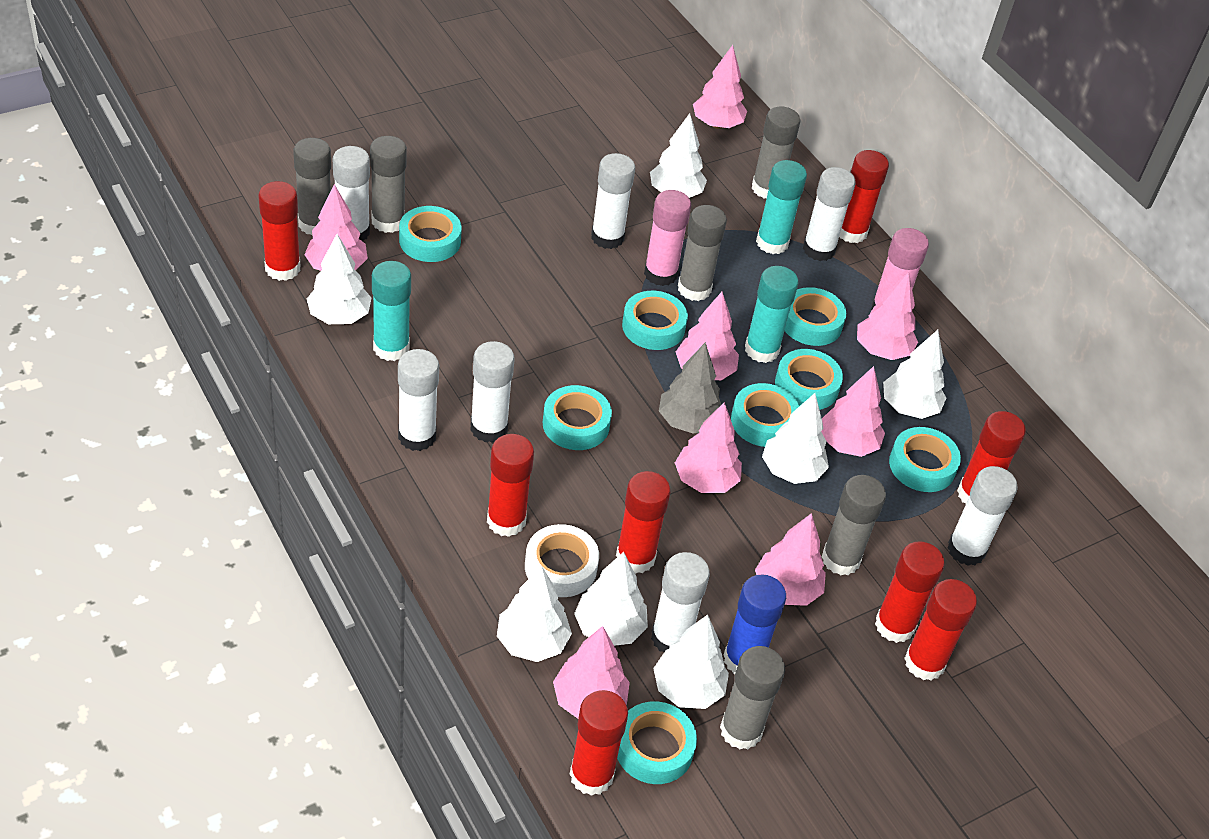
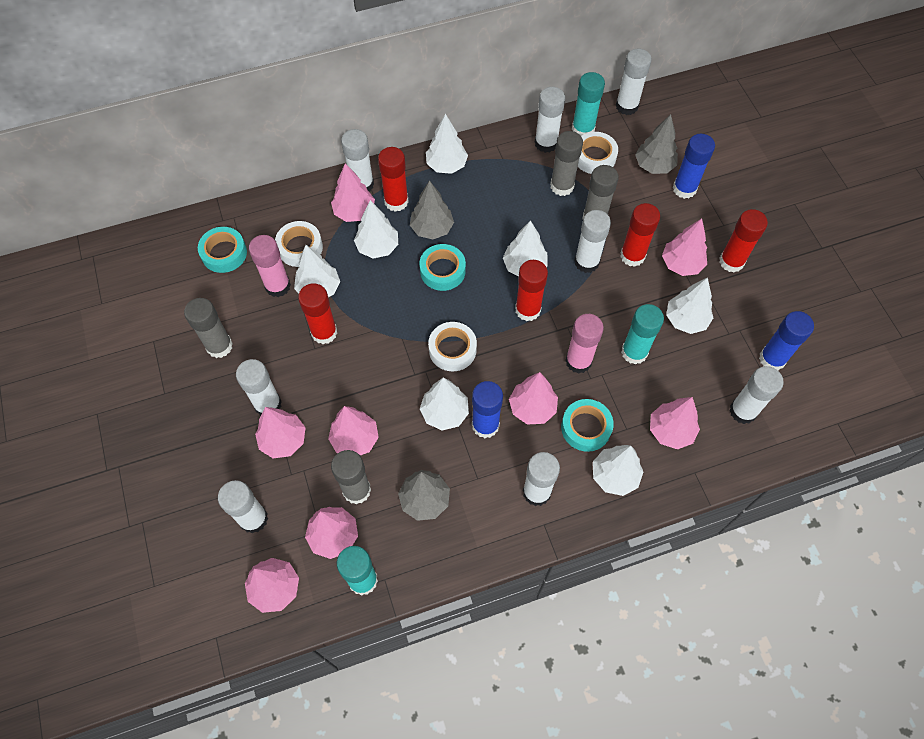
blue glue stick: [723,574,786,674] = 1 -> [472,381,503,438] [673,134,715,199] [759,311,814,371] = 3
grey glue stick: [293,138,331,236] [370,136,407,233] [678,205,727,301] [720,646,785,749] [752,107,801,198] [822,475,886,575] = 6 -> [184,298,233,358] [331,450,371,505] [550,131,583,196] [582,165,619,219] = 4
grey tree: [659,342,721,434] = 1 -> [398,470,450,521] [410,180,454,239] [635,114,678,174] = 3
red glue stick: [258,181,300,281] [487,434,534,537] [570,690,628,796] [616,471,670,574] [839,150,889,243] [875,541,945,643] [904,579,977,681] [957,411,1026,504] = 8 -> [298,283,337,344] [378,147,409,212] [515,260,548,321] [620,203,660,267] [719,209,768,272] = 5
turquoise tape: [399,206,462,262] [543,385,612,450] [617,701,697,784] [622,291,688,350] [731,383,799,447] [775,349,843,410] [785,287,846,346] [889,427,961,492] = 8 -> [198,227,247,273] [419,244,466,291] [561,399,614,452] = 3
white glue stick: [333,146,370,241] [398,349,439,451] [470,341,515,443] [591,153,635,249] [651,552,710,652] [803,167,856,261] [947,466,1018,566] = 7 -> [218,480,268,534] [236,359,282,416] [341,129,374,192] [523,452,560,506] [535,87,565,153] [574,210,611,273] [616,49,652,115] [729,366,784,424] = 8
white tape: [525,524,599,597] = 1 -> [275,221,323,267] [428,322,477,371] [578,132,618,174] = 3

